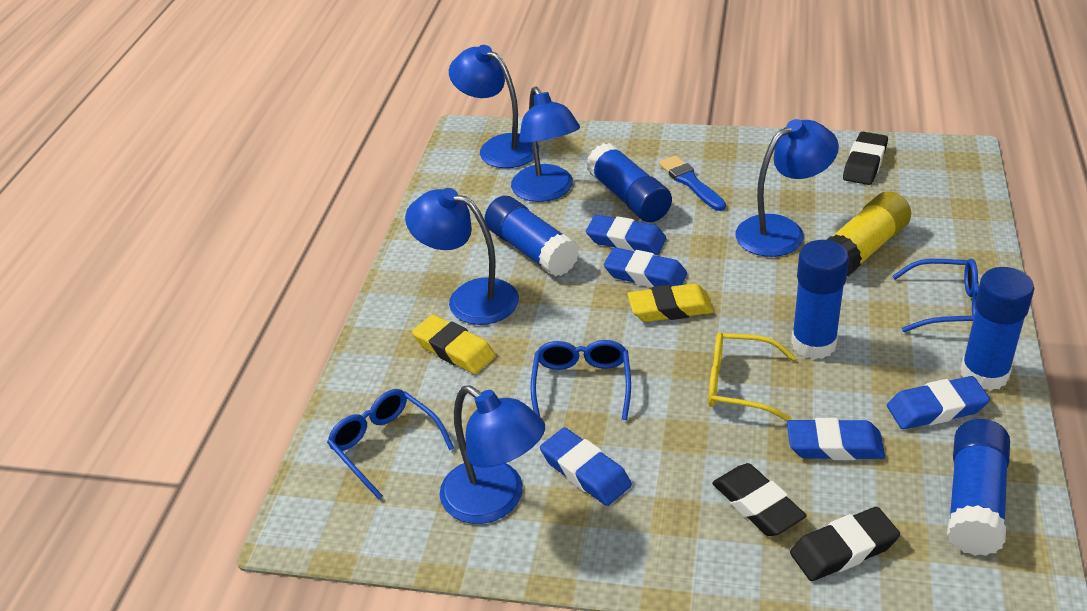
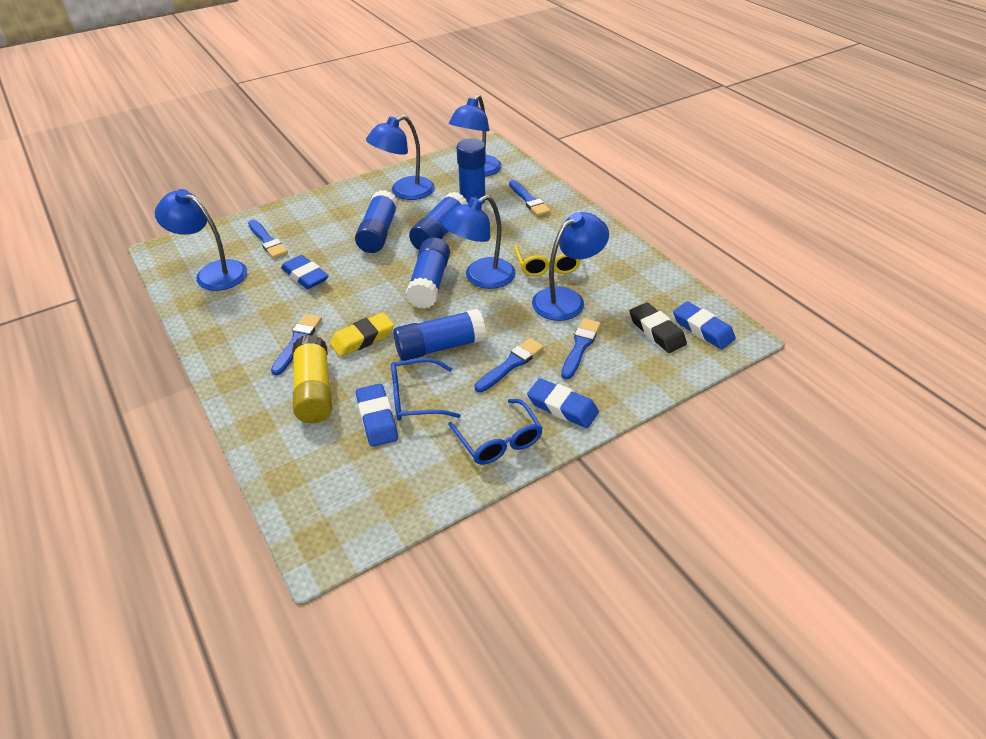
black eraser: [712,463,806,536] [790,507,900,581] [843,132,888,185] = 3 -> [630,302,687,353] = 1
blue brush: [659,155,726,211] = 1 -> [248,220,288,259] [271,314,322,375] [475,338,544,392] [509,180,551,216] [561,318,601,379] = 5
blue eraser: [540,427,632,506] [586,215,666,255] [604,247,687,287] [787,418,885,460] [887,376,990,429] = 5 -> [281,255,329,289] [356,384,398,447] [527,378,599,428] [673,301,736,349] = 4
blue glasses: [327,389,454,499] [530,340,631,420] [892,259,979,332] = 3 -> [391,358,461,421] [448,399,543,465] = 2
yellow eraser: [412,315,496,374] [628,283,714,322] = 2 -> [330,312,394,357] = 1

